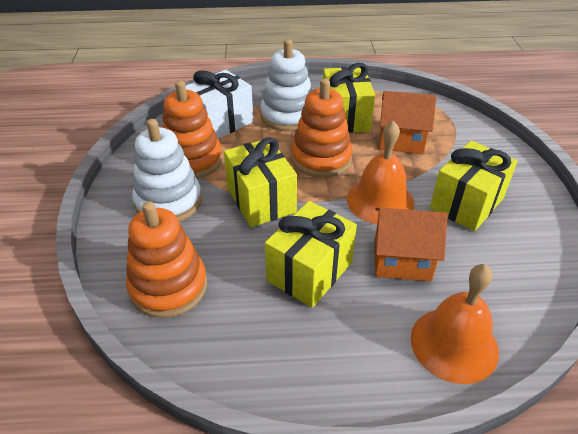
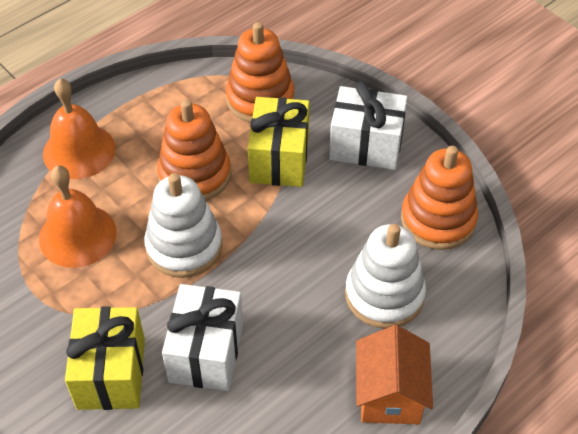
orange house: [375,208,448,281] [379,91,437,154] = 2 -> [356,325,433,424] = 1
white gift: [186,70,253,139] = 1 -> [162,284,243,391] [329,81,408,170] = 2
yellow gift: [224,137,297,227] [265,201,357,308] [323,63,375,133] [430,141,518,231] = 4 -> [65,306,145,410] [248,97,310,187] = 2

